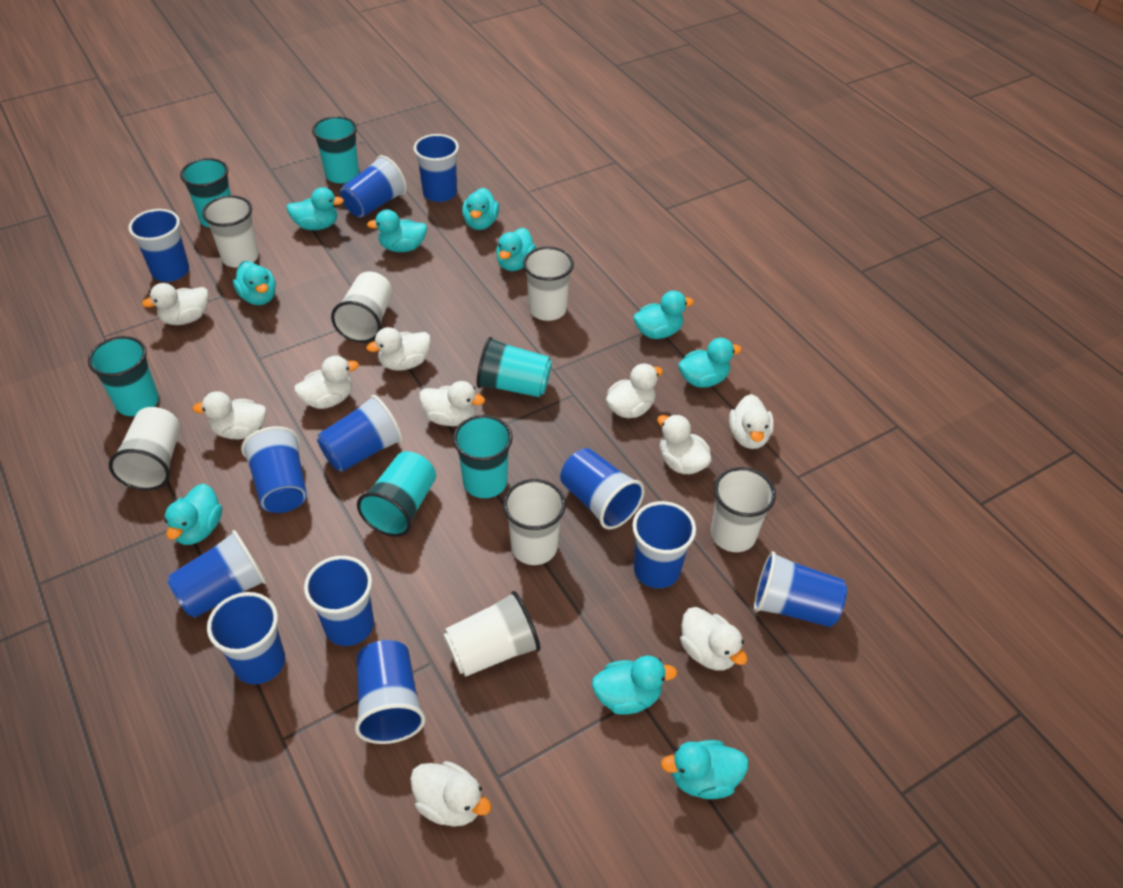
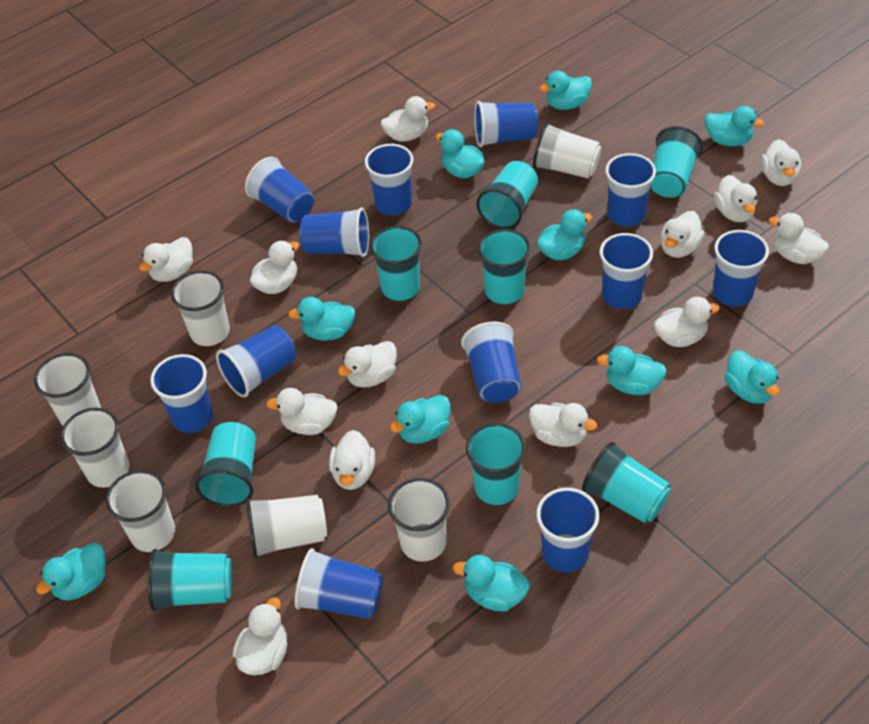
turquoise cup: [88,336,159,416] [180,158,231,228] [312,116,359,184] [357,451,436,537] [453,415,513,498] [477,337,552,397] = 6 -> [148,549,232,611] [195,422,256,507] [370,226,422,301] [466,423,526,505] [477,161,538,229] [478,229,530,304] [582,442,671,524] [650,126,703,198] = 8
white duck: [142,283,208,325] [192,391,266,439] [294,356,359,409] [366,327,431,371] [410,761,492,827] [419,381,485,426] [606,363,663,418] [657,414,712,474] [680,607,747,671] [729,394,774,449] = 10 -> [139,237,193,282] [233,597,287,675] [250,240,299,294] [266,388,338,435] [329,430,375,490] [338,341,397,388] [381,96,435,142] [529,403,597,447] [654,297,720,347] [661,211,705,258] [714,175,757,222] [761,139,801,186] [769,213,829,264] = 13

